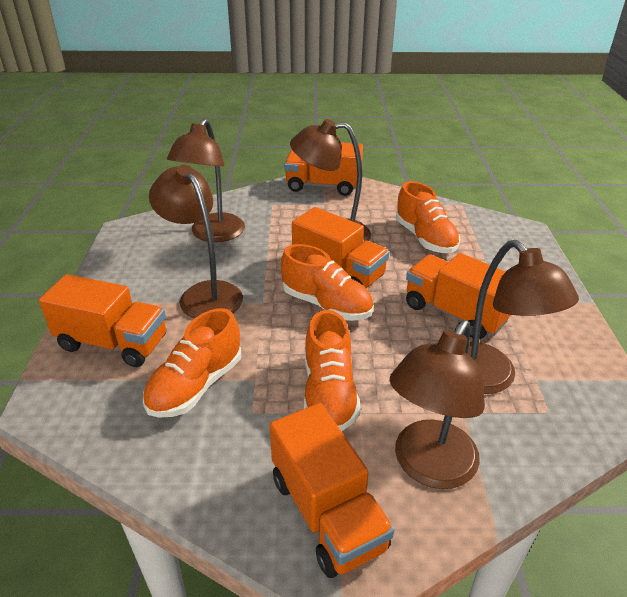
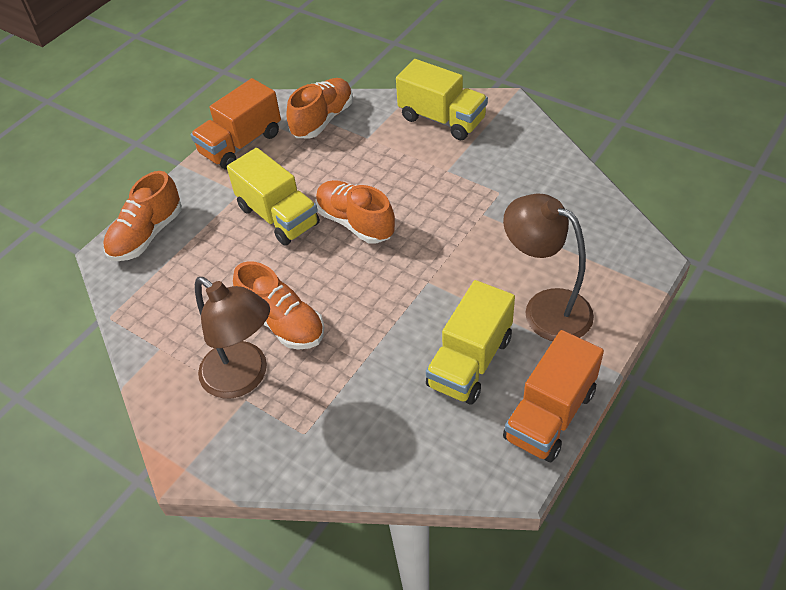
brown lamp: [149,165,243,318] [167,118,245,242] [290,119,371,242] [389,320,485,489] [468,240,579,394] = 5 -> [195,277,270,398] [503,193,594,341] = 2
orange truck: [39,274,166,367] [270,403,395,578] [284,143,363,196] [292,207,389,288] [406,253,511,339] = 5 -> [191,78,281,170] [503,330,604,462] = 2
yellow truck: none = 0 -> [227,148,320,246] [396,59,488,140] [426,280,515,404] = 3

